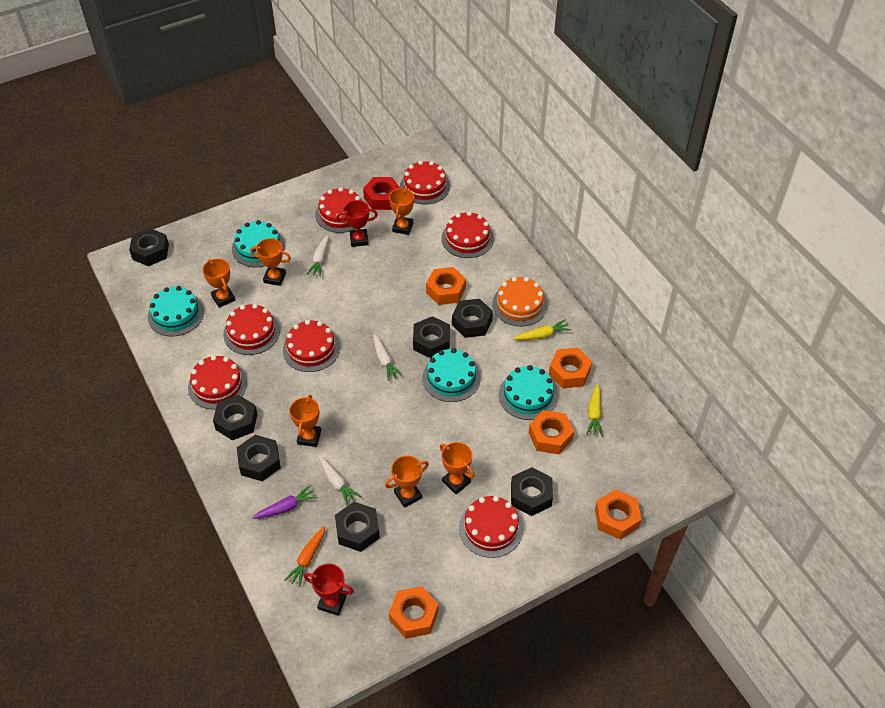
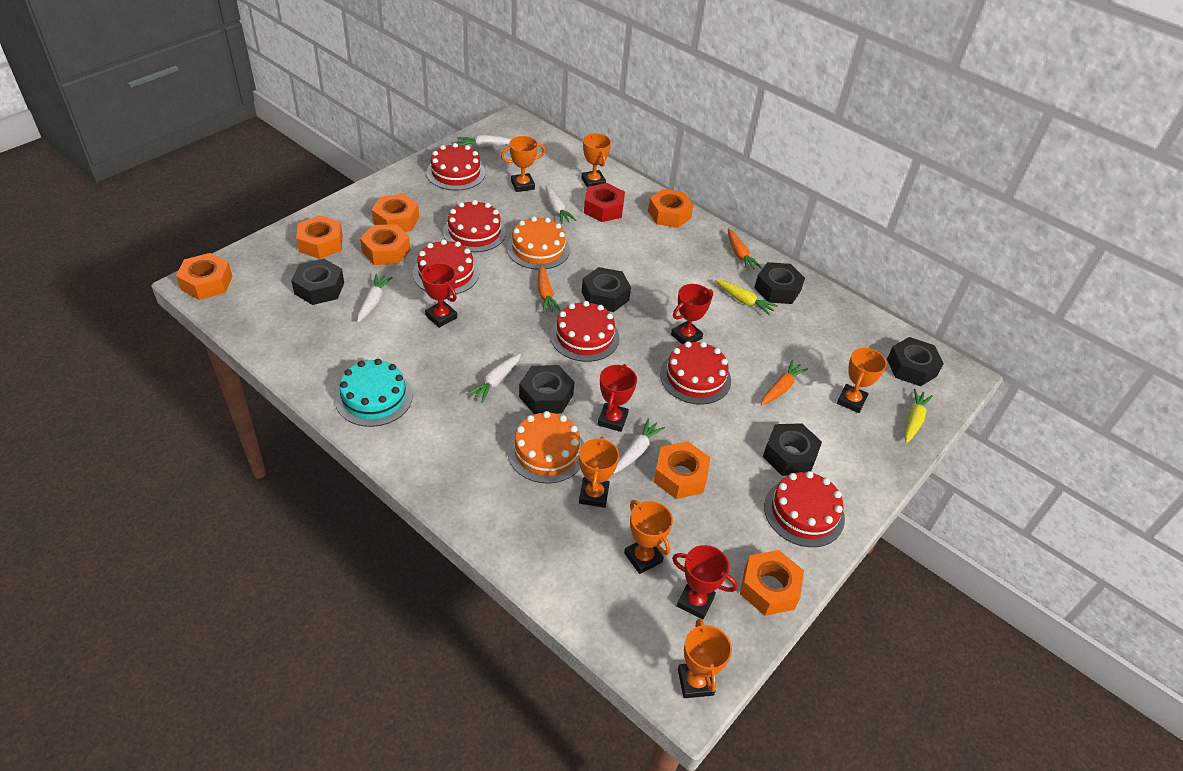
black nut: [129,228,169,266] [213,395,257,440] [237,435,281,481] [335,502,380,552] [413,316,450,358] [452,299,493,338] [511,467,553,516] = 7 -> [291,259,344,305] [519,365,574,414] [582,267,631,312] [754,262,805,304] [763,423,822,476] [887,337,944,386] = 6
orange cake: [492,277,548,326] = 1 -> [507,216,570,270] [507,411,584,484] = 2
orange carrot: [285,526,325,587] = 1 -> [538,265,561,313] [728,228,762,271] [761,360,808,405] = 3
orange nut: [389,586,439,639] [426,267,466,305] [529,410,574,454] [549,348,592,388] [595,489,642,540] = 5 -> [176,253,233,300] [296,215,343,259] [360,224,410,265] [372,194,419,232] [648,189,694,228] [654,441,711,499] [740,550,804,616] = 7
purple carrot: [253,485,318,519] = 1 -> none = 0
red cake: [188,355,247,410] [223,304,280,355] [283,320,340,372] [315,187,361,233] [400,161,450,205] [442,211,494,258] [459,496,523,558] = 7 -> [413,239,479,295] [426,143,485,191] [443,200,506,252] [550,301,620,362] [660,341,731,405] [764,471,845,547] = 6
red trophy: [304,564,354,616] [336,200,378,247] = 2 -> [421,263,457,328] [598,364,637,432] [671,284,713,344] [672,545,738,620] = 4
turquoise cake: [148,286,204,337] [232,220,285,267] [422,348,481,402] [499,365,558,420] = 4 -> [335,359,413,427] = 1
white carrot: [306,235,329,277] [318,455,361,506] [373,334,403,381] = 3 -> [357,274,393,323] [457,135,511,147] [466,353,521,403] [546,185,576,224] [613,418,665,474] = 5

